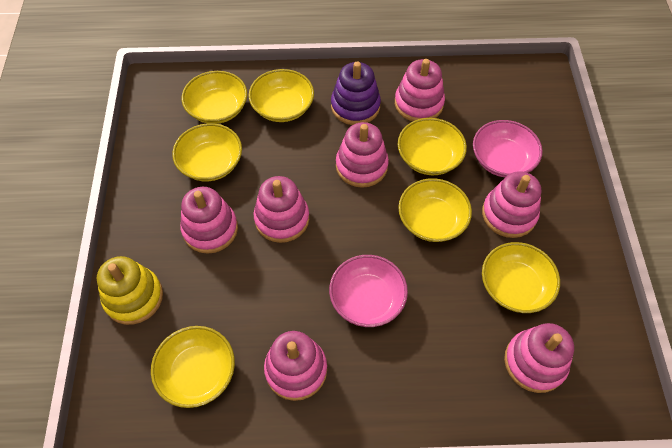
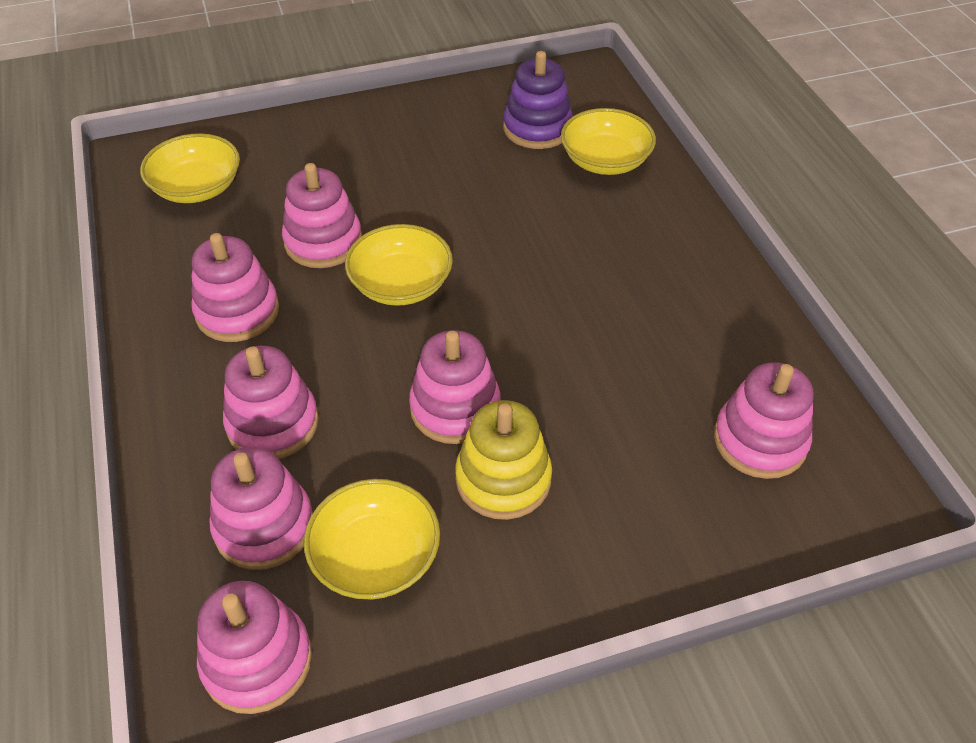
pink bowl: [329,255,408,327] [473,120,543,177] = 2 -> none = 0
yellow bowl: [151,326,235,408] [172,123,242,181] [182,71,247,124] [249,69,314,122] [398,118,467,175] [398,178,472,242] [482,242,560,313] = 7 -> [140,133,240,203] [304,479,440,600] [345,224,453,306] [561,108,656,175] = 4

